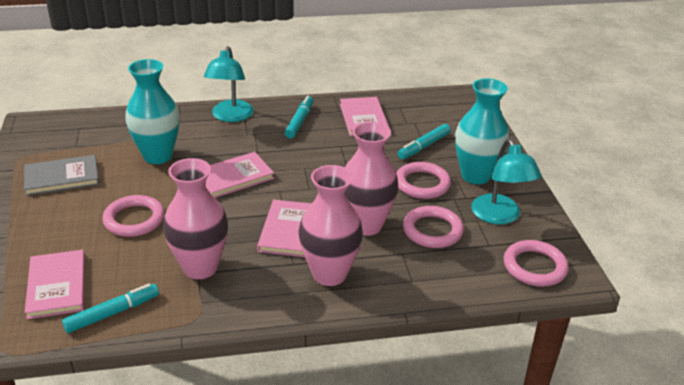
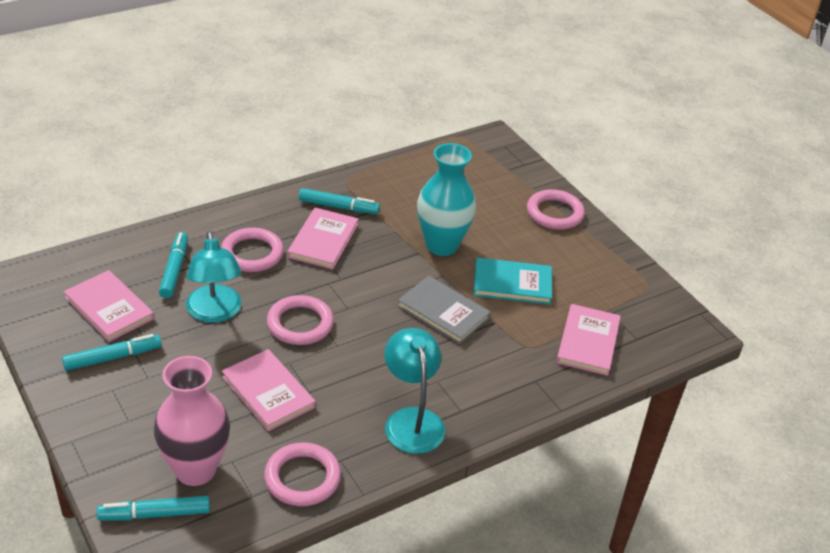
pink vase: [163,158,228,279] [299,165,363,286] [345,122,398,236] = 3 -> [154,356,230,486] = 1
turquoise book: none = 0 -> [474,258,552,304] = 1
turquoise marker: [62,283,159,333] [285,96,313,138] [398,124,451,159] = 3 -> [62,334,162,371] [96,496,210,520] [159,232,188,298] [299,188,380,214] = 4
turquoise vase: [125,59,180,164] [455,78,509,184] = 2 -> [417,143,476,256] = 1

